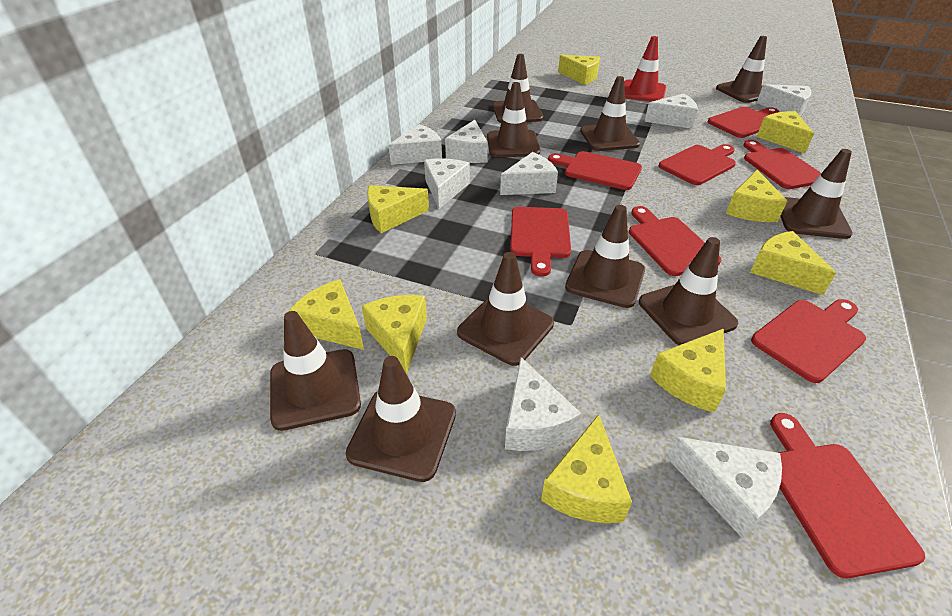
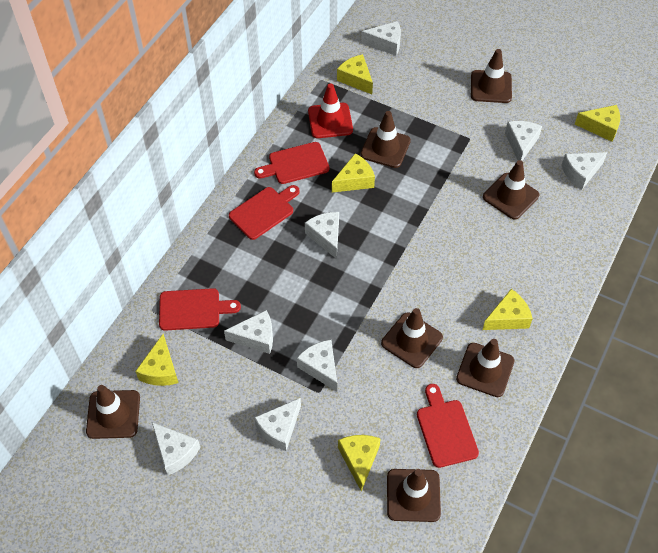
brown traffic cone: [270,311,361,431] [346,356,456,482] [457,252,554,366] [487,82,540,157] [493,54,543,123] [565,205,645,308] [580,76,640,151] [639,237,738,345] [716,36,767,103] [780,149,853,239] = 10 -> [86,385,140,439] [360,111,411,168] [381,308,443,368] [387,469,441,522] [456,339,514,397] [471,49,512,103] [483,160,539,220] = 7
red cutting board: [510,207,571,277] [548,151,642,190] [629,206,721,276] [658,144,736,185] [708,107,779,138] [743,140,821,189] [751,299,866,383] [770,413,925,578] = 8 -> [159,288,241,331] [229,185,300,240] [254,142,330,184] [417,384,479,468] = 4
yellow cheese: [288,279,364,350] [362,295,427,374] [367,185,429,233] [541,414,632,523] [558,55,600,85] [650,329,726,413] [726,170,788,222] [750,231,836,295] [757,111,814,153] = 9 -> [135,334,178,386] [332,153,375,193] [337,54,373,94] [338,435,381,491] [482,289,533,330] [575,105,620,142] = 6

